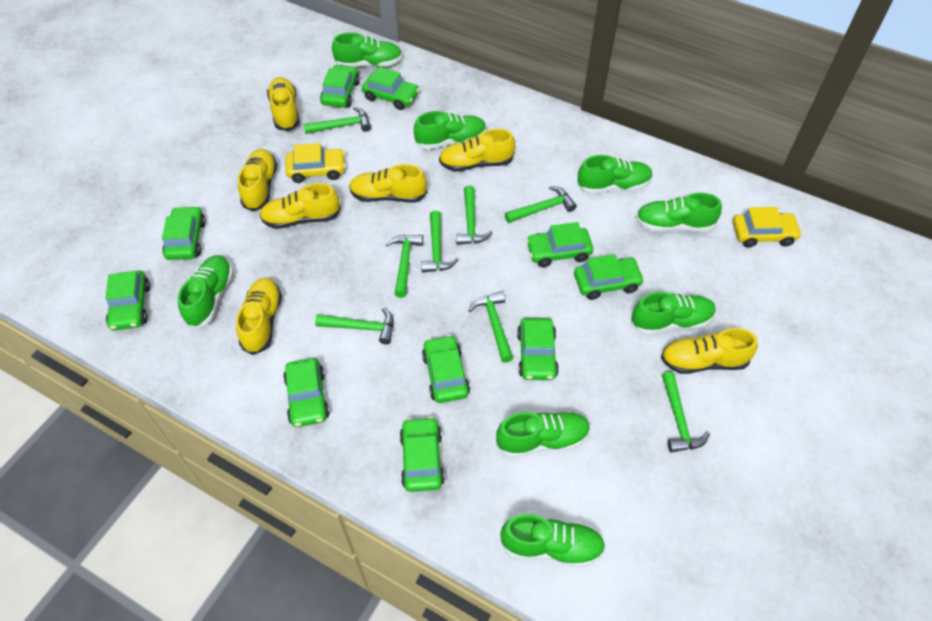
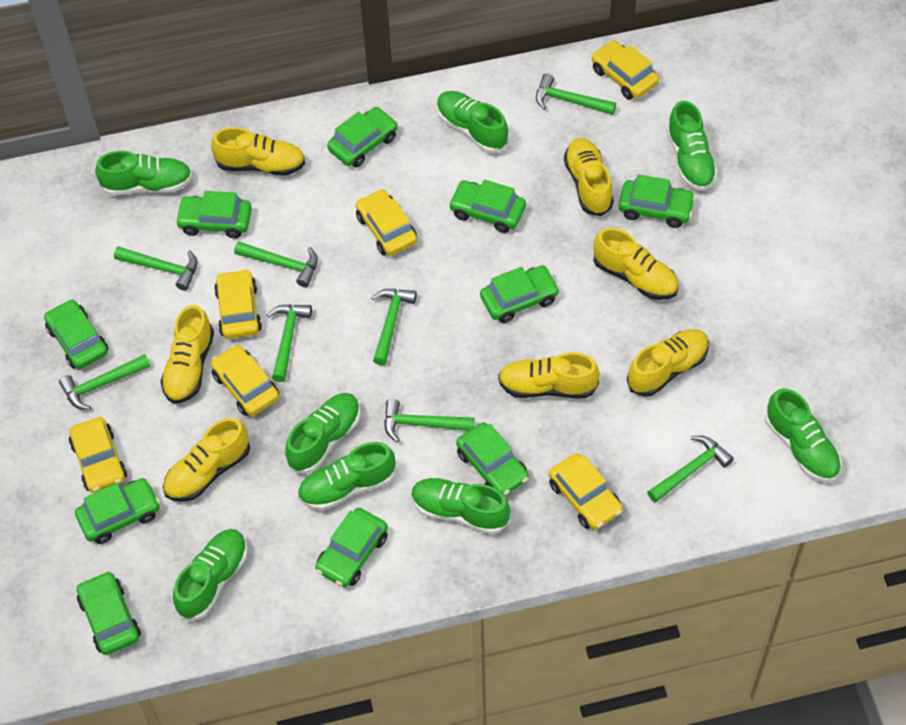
yellow car: [285,143,346,183] [733,207,802,248] = 2 -> [69,417,127,493] [211,345,279,416] [214,269,262,339] [356,189,417,256] [549,453,623,530] [592,40,659,100] = 6

